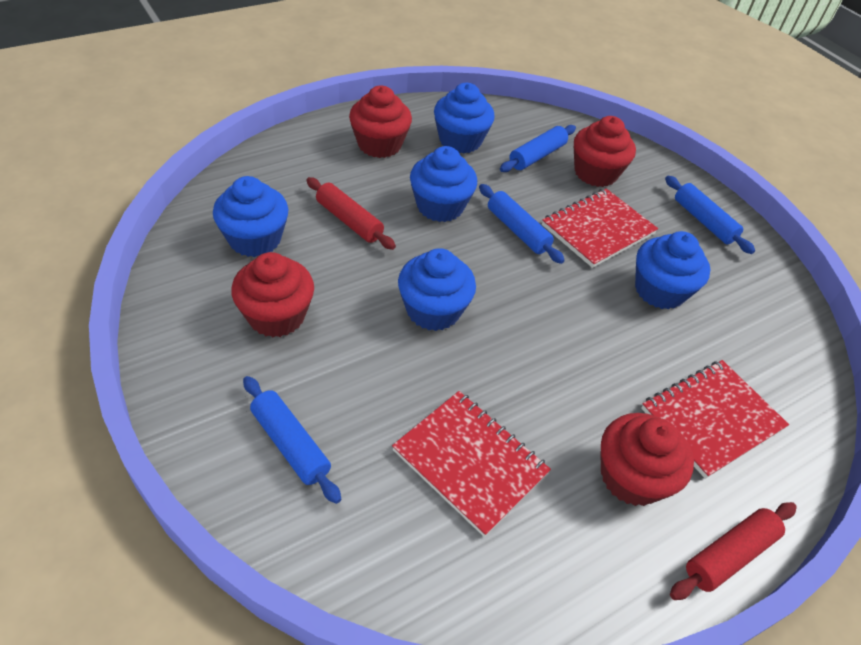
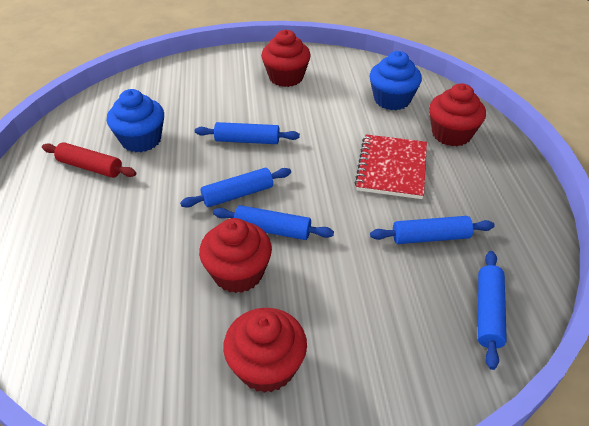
blue cupcake: [213,176,289,257] [398,248,476,331] [410,146,477,222] [434,83,494,154] [635,231,711,310] = 5 -> [107,89,164,152] [370,51,422,110] = 2
blue rolling pin: [243,376,341,504] [479,184,565,264] [500,125,576,172] [665,176,755,254] = 4 -> [180,168,291,208] [195,122,300,144] [213,205,334,240] [370,216,495,244] [478,251,507,370] = 5
red notebook: [392,391,551,537] [542,189,658,268] [641,360,789,479] = 3 -> [355,134,427,199] = 1
red rolling pin: [306,177,396,250] [670,502,797,600] = 2 -> [42,142,136,178] = 1

